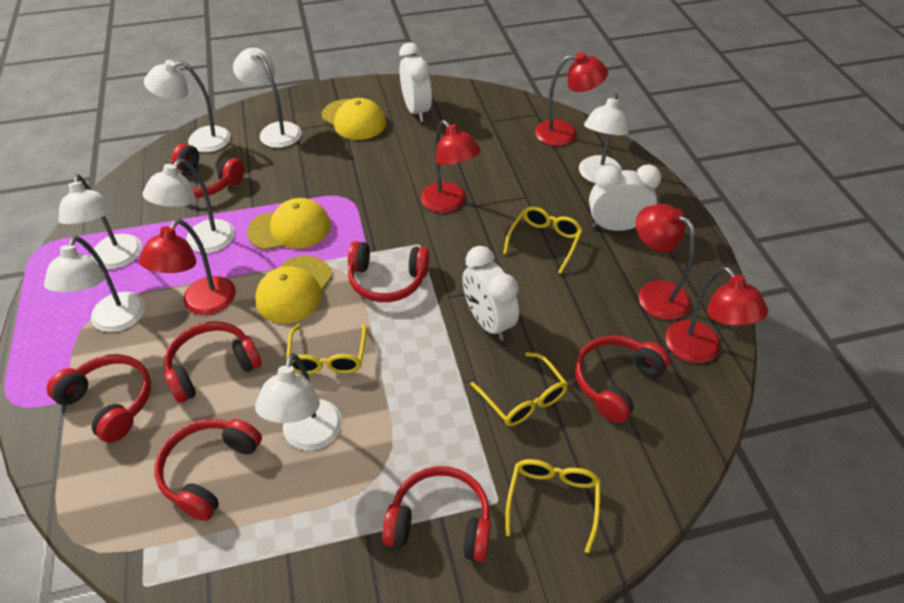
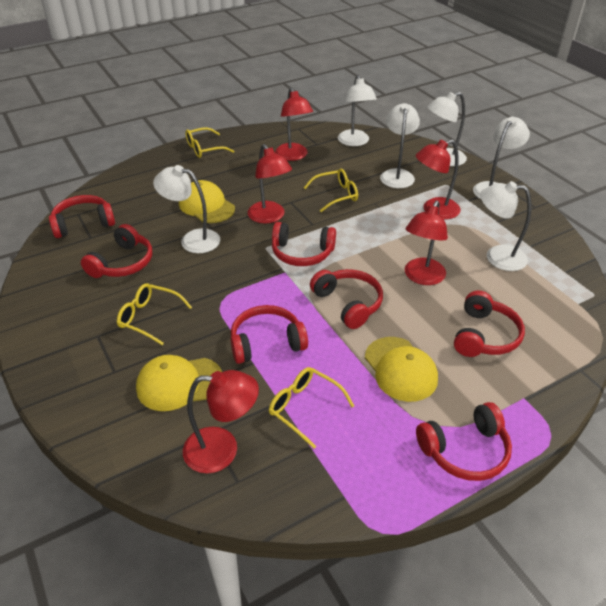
white clock: [399,43,432,122] [462,246,519,341] [589,165,661,231] = 3 -> none = 0
white lamp: [44,236,145,332] [59,174,142,269] [142,159,235,253] [144,60,231,152] [233,48,301,148] [255,353,342,450] [579,93,628,184] = 7 -> [153,165,220,253] [338,75,377,146] [380,103,420,188] [427,92,467,166] [473,116,530,199] [480,181,531,271] = 6

